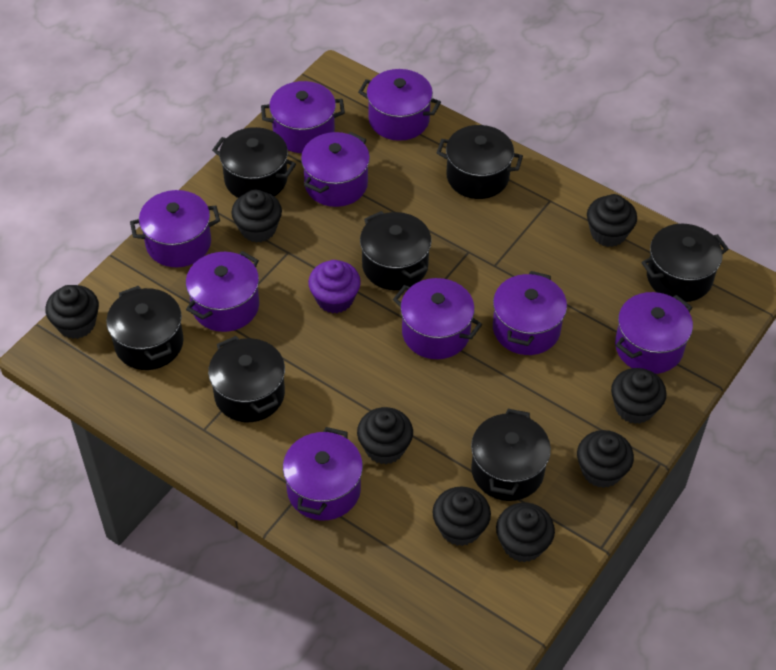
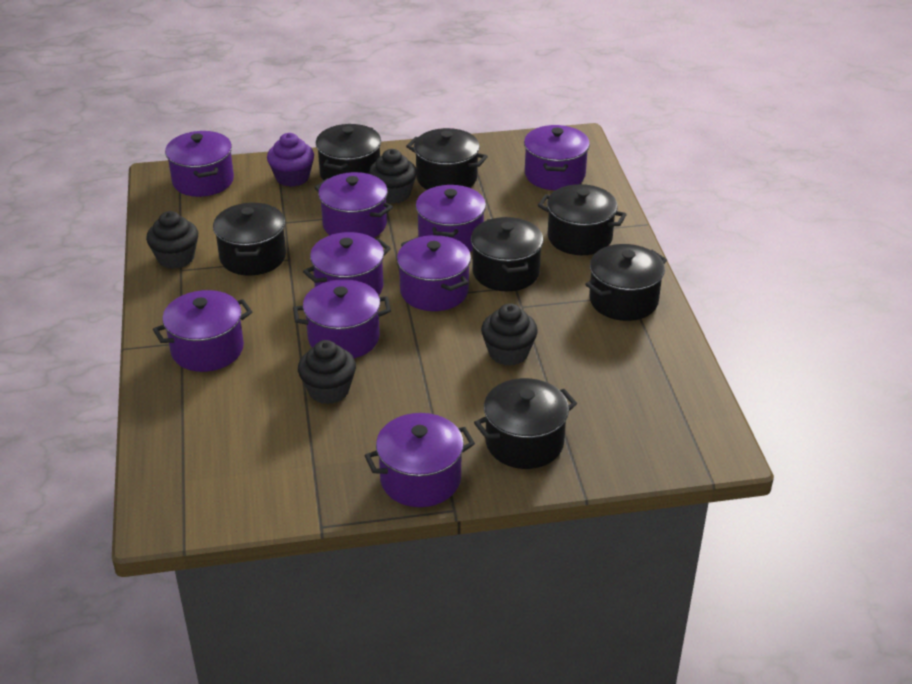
black cupcake: [45,285,99,339] [231,190,282,243] [357,407,413,464] [433,487,491,546] [496,503,555,562] [577,430,634,488] [587,194,637,247] [611,368,667,424] = 8 -> [146,211,198,269] [298,340,356,404] [369,149,417,204] [481,303,538,366] = 4

